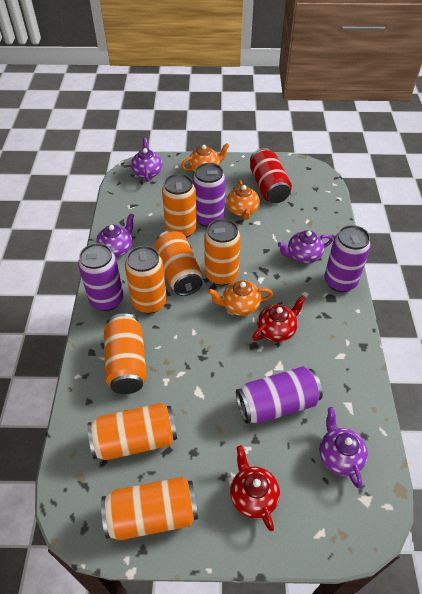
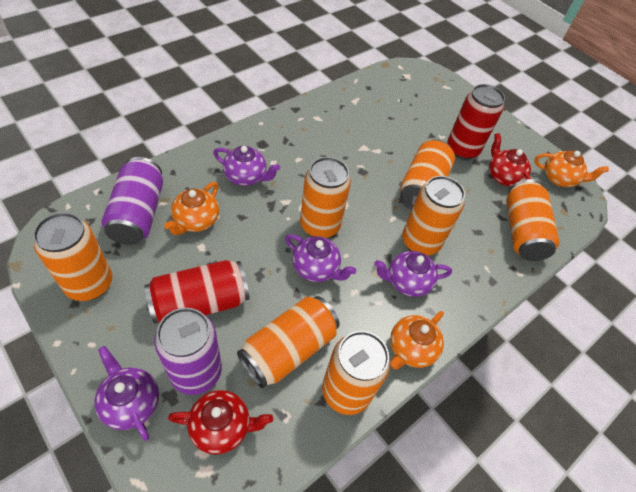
purple can: [78,243,124,311] [192,163,226,227] [236,366,323,424] [324,225,371,292] = 4 -> [102,157,163,245] [154,308,222,395] = 2
red can: [250,148,292,203] = 1 -> [144,260,249,323] [447,84,505,160] = 2

